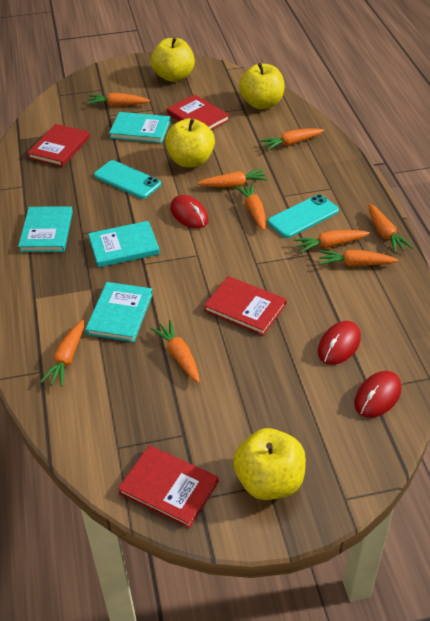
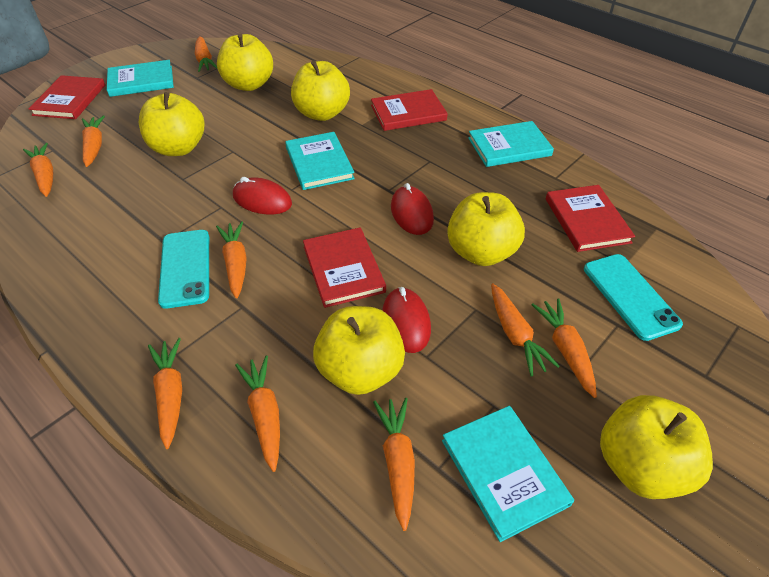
yellow apple: [151,37,195,82] [165,118,215,167] [233,428,306,500] [239,63,284,109] = 4 -> [139,92,204,156] [217,33,273,91] [291,60,350,121] [313,306,405,395] [447,192,525,266] [600,395,713,499] = 6

